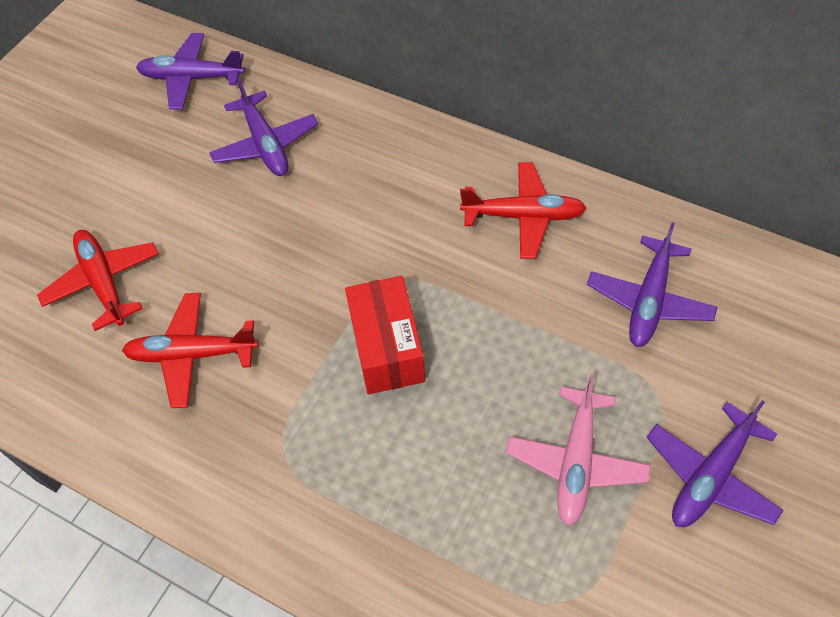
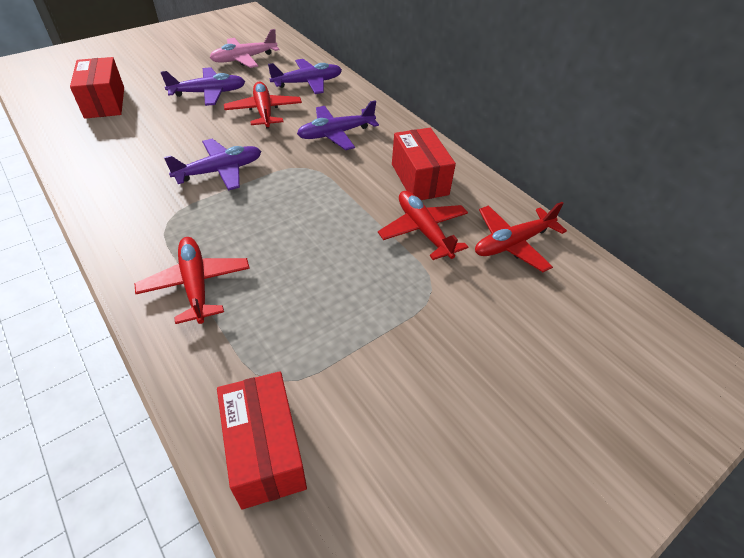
red box: [345,276,425,394] = 1 -> [70,57,124,119] [217,371,307,510] [392,128,456,200] = 3
red plane: [37,230,159,331] [122,293,258,408] [460,162,586,259] = 3 -> [135,237,250,324] [224,81,302,128] [378,191,468,260] [475,202,567,272] = 4

